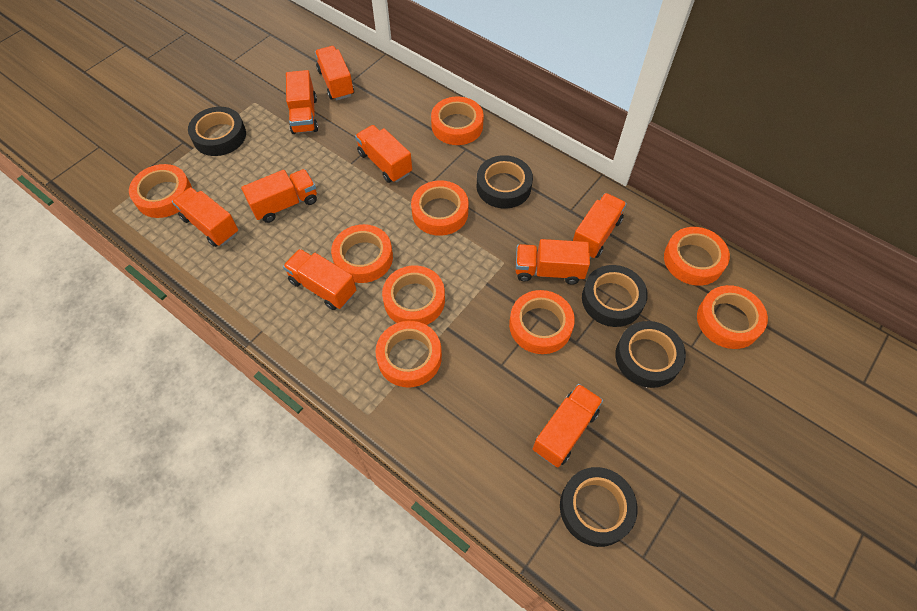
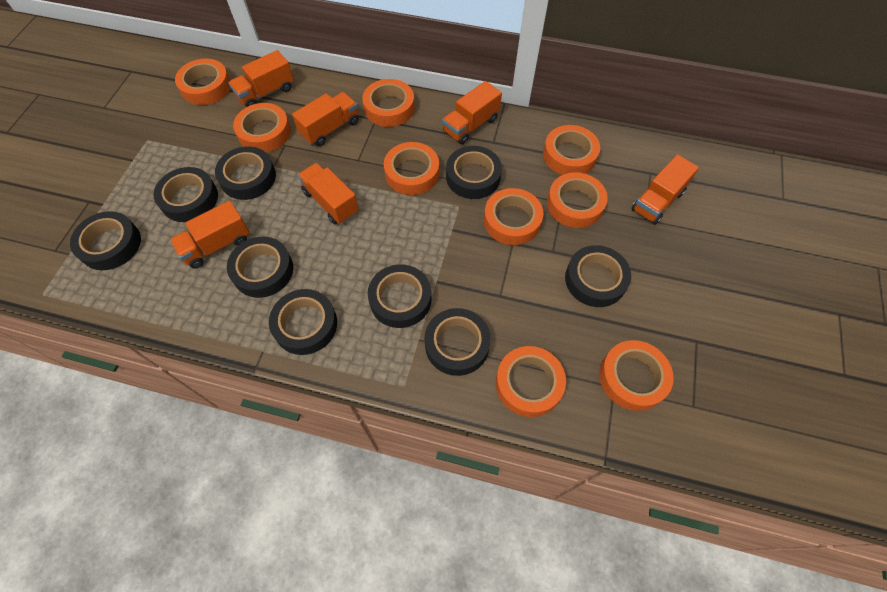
black tape: [188,107,246,156] [477,155,533,209] [560,467,638,547] [582,265,648,327] [615,321,686,388] = 5 -> [70,211,141,270] [153,167,218,222] [215,146,276,200] [227,237,294,298] [269,289,337,355] [368,264,431,328] [425,308,491,376] [446,146,502,199] [565,245,631,307] = 9
orange truck: [172,187,238,247] [241,169,317,223] [283,249,356,310] [286,70,318,134] [315,46,354,100] [355,125,412,183] [516,239,590,285] [533,384,603,468] [573,193,627,258] = 9 -> [170,201,250,269] [229,50,294,107] [292,92,358,146] [298,163,359,224] [442,81,502,145] [631,154,699,225] = 6

